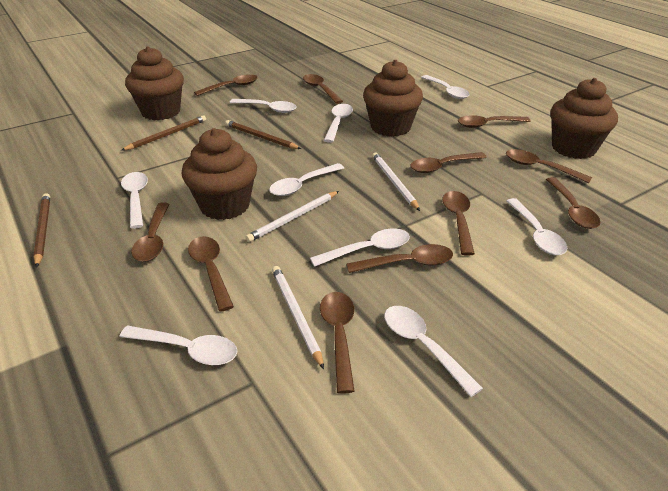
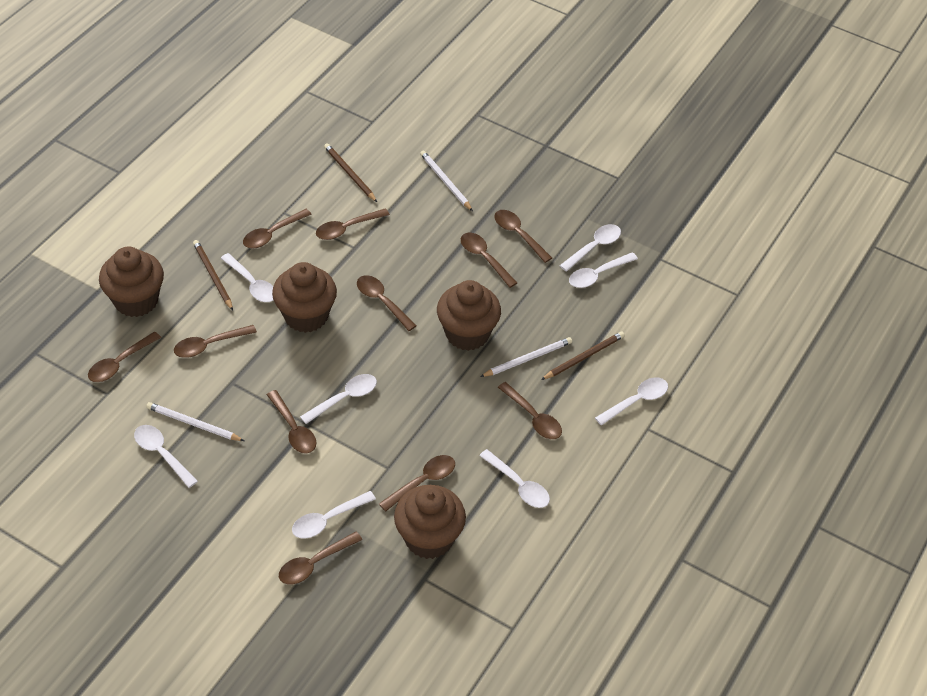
white spoon: [119,326,238,365] [121,172,148,229] [230,99,296,113] [269,163,344,196] [310,228,410,267] [324,104,353,143] [384,306,483,397] [421,75,470,99] [507,198,567,255] = 9 -> [134,425,198,488] [221,253,273,302] [292,491,376,539] [300,374,377,424] [479,449,550,508] [559,224,621,271] [569,252,638,288] [595,377,668,425] = 8

